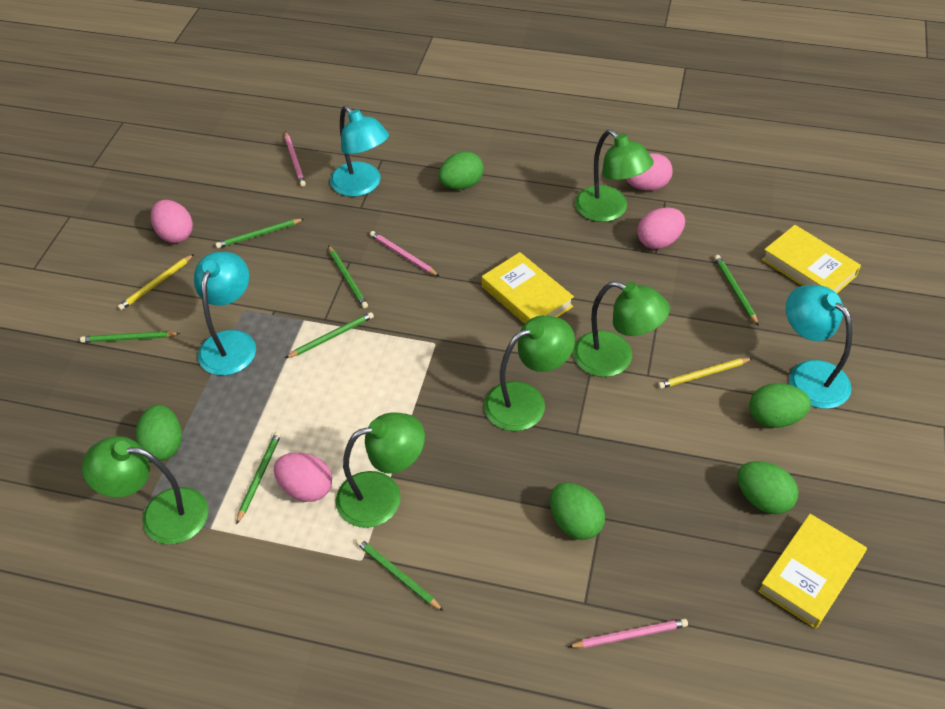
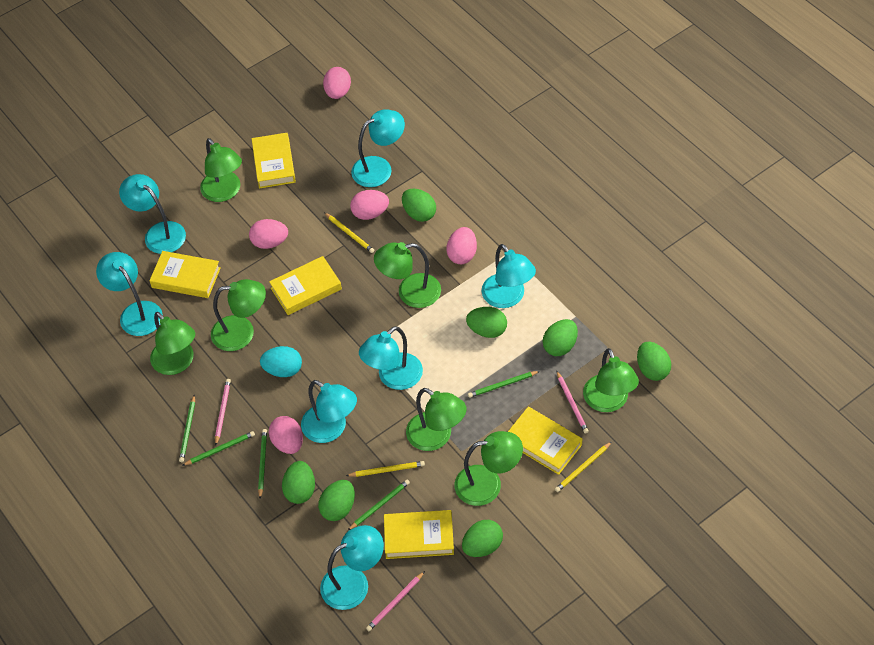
green egg: [135,405,182,461] [438,151,484,190] [550,483,605,540] [737,461,798,514] [749,383,811,428] = 5 -> [282,461,315,504] [318,480,355,521] [402,188,436,222] [462,520,503,557] [466,307,507,338] [543,319,578,356] [637,342,671,381] = 7
green lamp: [82,436,209,544] [336,413,425,528] [484,315,575,431] [573,281,670,377] [575,129,653,222] = 5 -> [150,312,195,375] [200,138,242,202] [211,279,266,351] [374,242,441,308] [406,388,467,451] [455,431,523,506] [583,348,639,412] = 7
green pencil: [80,331,180,343] [215,219,304,248] [236,431,281,525] [286,312,374,358] [328,245,368,309] [356,538,443,611] [714,255,759,326] = 7 -> [179,394,195,462] [182,431,255,466] [258,429,267,498] [348,479,410,530] [468,371,540,398] = 5
pink egg: [151,200,193,243] [274,452,332,502] [626,153,673,191] [637,208,685,249] = 4 -> [249,219,288,249] [269,416,303,454] [323,67,351,99] [350,190,389,220] [446,227,477,264] = 5
turquoise egg: none = 0 -> [260,346,302,377] = 1
turquoise lamp: [194,252,256,376] [330,106,389,197] [786,285,852,409] = 3 -> [96,252,163,336] [119,174,186,254] [301,380,357,443] [320,525,384,610] [351,109,405,187] [359,326,423,390] [482,244,536,308] = 7
yellow book: [482,252,574,324] [758,514,867,629] [762,225,861,294] = 3 -> [149,251,221,298] [252,133,296,189] [269,256,342,315] [384,510,454,559] [508,406,582,475] = 5
yellow pencil: [118,254,194,310] [658,358,753,389] = 2 -> [325,213,374,253] [346,461,425,477] [555,442,612,492] = 3

